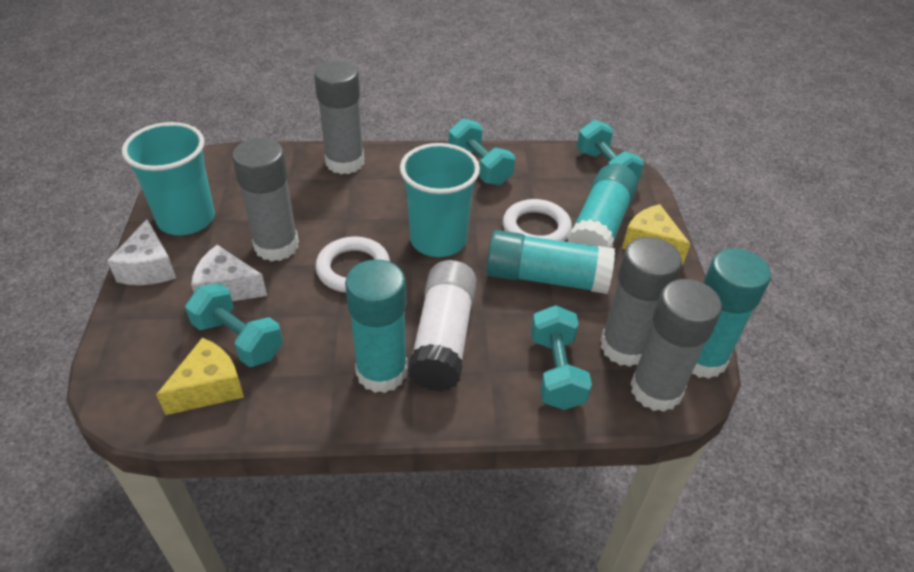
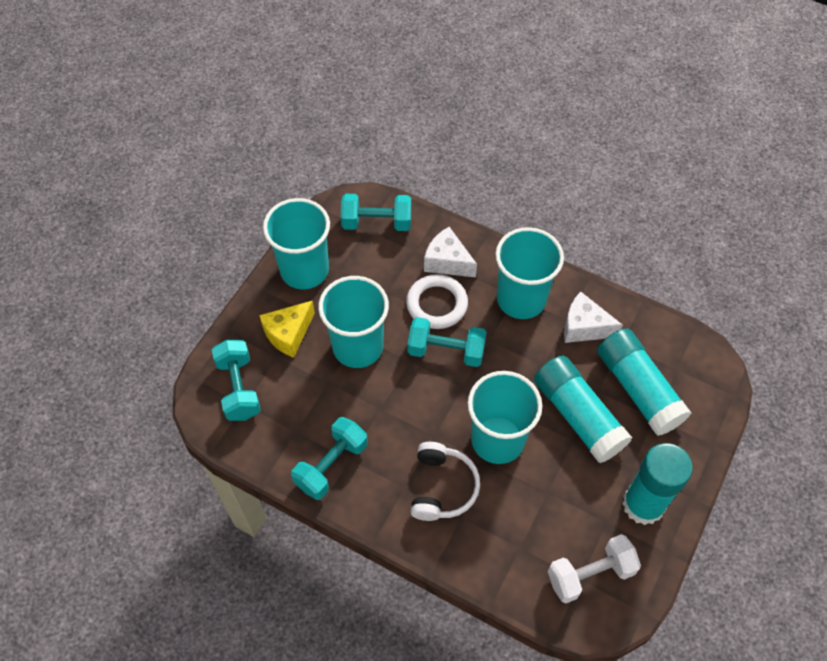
grey glue stick: [232,138,299,262] [314,61,364,174] [600,237,682,367] [630,279,722,412] = 4 -> none = 0
turquoise cup: [122,122,215,235] [400,143,480,257] = 2 -> [263,198,330,289] [318,276,389,368] [468,371,542,464] [495,227,564,319] = 4
turquoise glue stick: [345,259,407,393] [486,230,615,294] [567,164,638,248] [692,248,771,379] = 4 -> [534,355,632,463] [597,328,691,436] [622,443,693,525] = 3
white dumbbell: none = 0 -> [548,534,641,603] = 1
white glue stick: [408,260,477,391] = 1 -> none = 0
white headphones: none = 0 -> [411,442,480,521] = 1
white ring: [315,237,390,292] [503,199,572,242] = 2 -> [406,274,468,329] = 1
yellow cheese: [156,338,244,415] [622,204,690,265] = 2 -> [259,300,315,358] = 1

